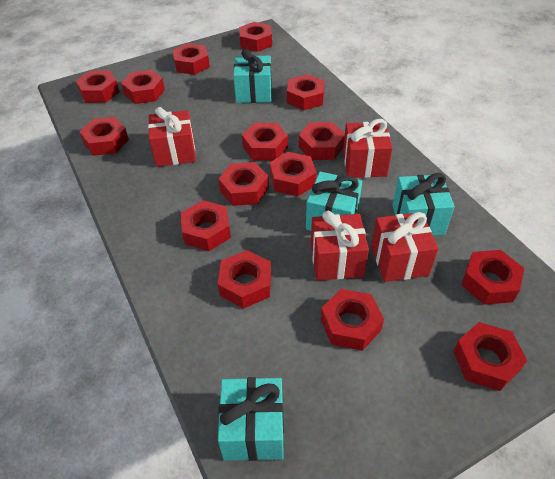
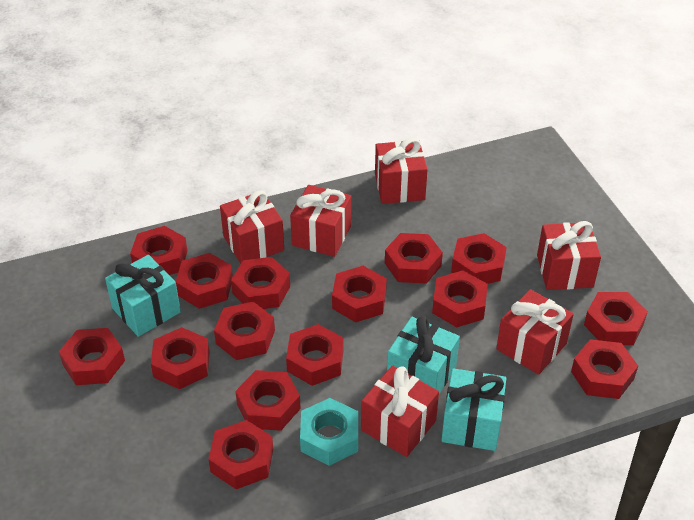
red gift: [148,107,196,167] [311,211,369,280] [343,119,392,178] [371,212,438,282] = 4 -> [220,191,284,264] [290,185,351,257] [361,366,439,457] [375,138,428,204] [496,289,574,375] [537,221,601,290] = 6
turquoise gift: [218,377,284,461] [233,49,272,103] [306,172,362,231] [392,173,455,236] = 4 -> [105,255,181,337] [387,316,460,394] [441,368,506,451] = 3
turquoise nut: none = 0 -> [300,398,358,466] = 1

